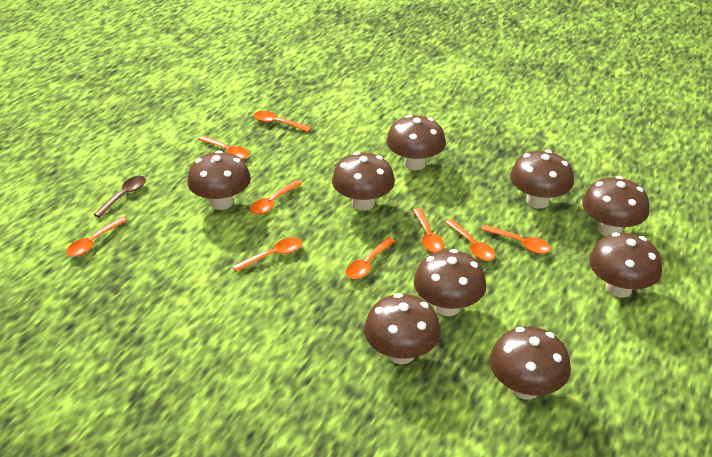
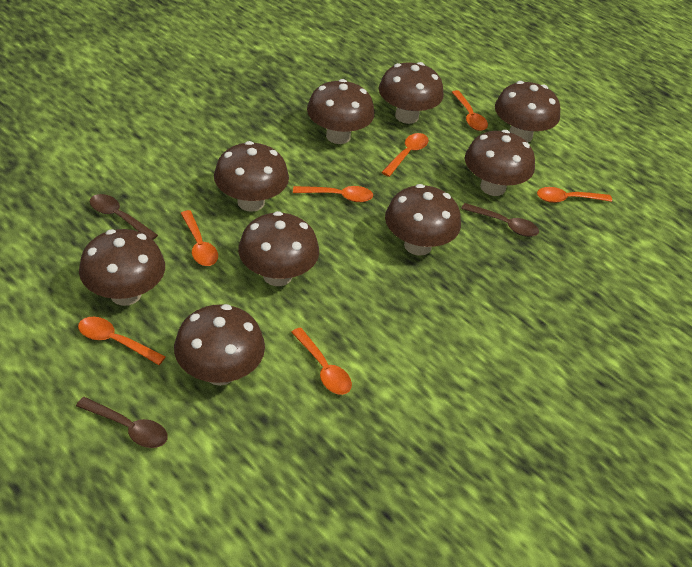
brown spoon: [93,176,146,218] = 1 -> [76,397,168,448] [90,194,158,240] [461,203,539,237] = 3
orange spoon: [66,217,127,257] [198,136,249,159] [232,237,302,272] [250,180,302,215] [254,111,311,132] [346,237,395,279] [413,208,444,253] [445,219,495,261] [481,225,551,254] = 9 -> [78,317,166,365] [181,210,218,266] [291,327,352,395] [293,186,373,202] [381,133,429,177] [452,90,488,131] [537,187,612,203] = 7

